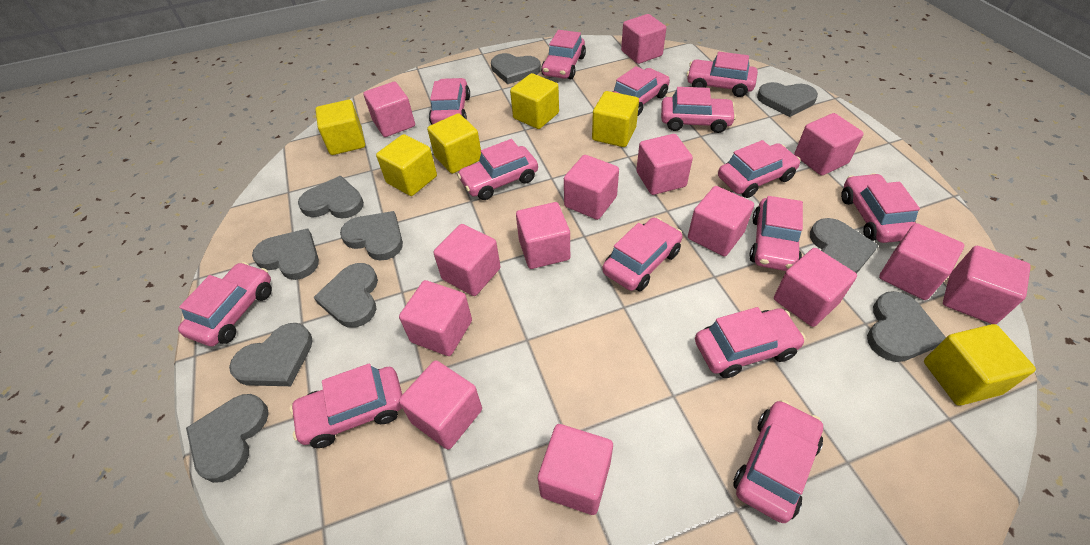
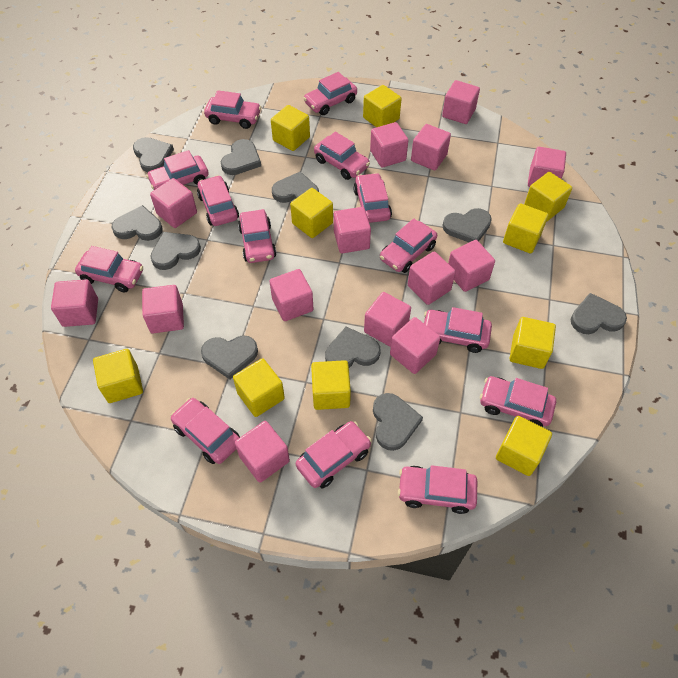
yellow cube: [315,100,365,155] [376,134,437,196] [427,113,481,174] [510,73,559,129] [592,91,639,147] [924,324,1036,406] = 6 -> [93,349,143,403] [233,358,285,417] [271,105,310,151] [290,188,333,238] [311,360,351,410] [363,85,402,127] [496,416,552,476] [503,203,548,253] [510,317,556,369] [524,172,572,221] = 10

